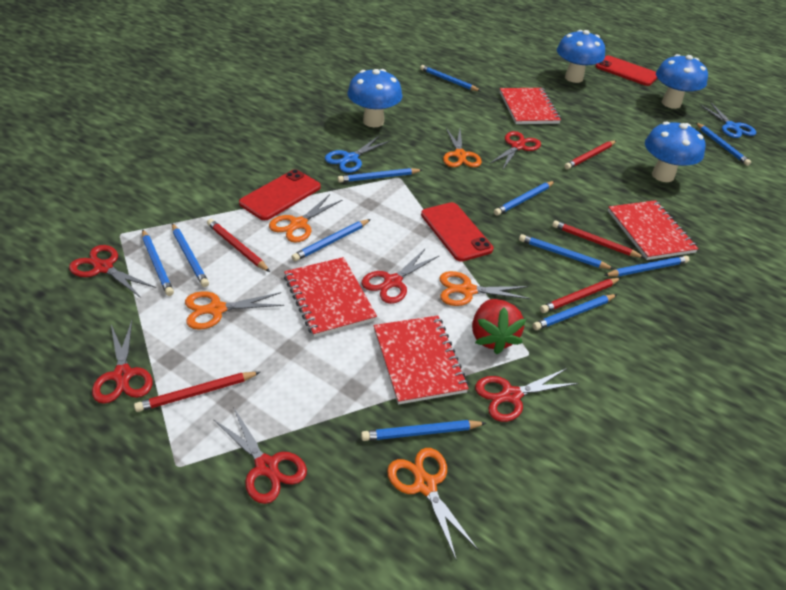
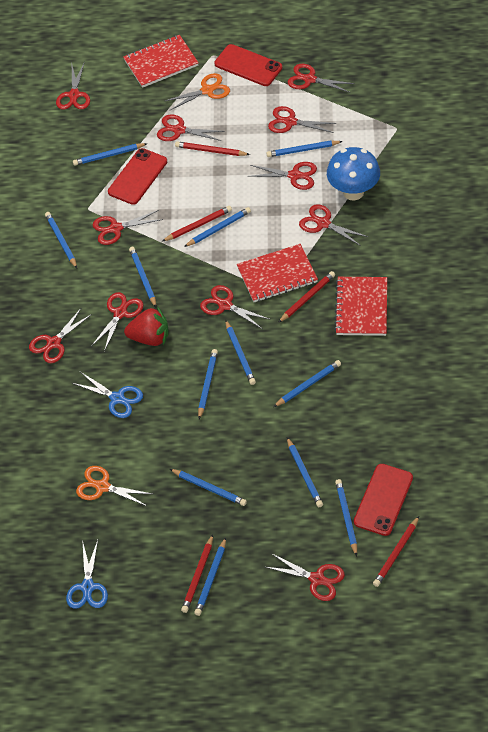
blue mushroom: [347,69,402,127] [557,30,605,83] [645,122,705,182] [656,54,708,109] = 4 -> [327,147,380,200] = 1
blue pencil: [142,229,174,296] [172,223,209,287] [292,219,371,261] [338,168,422,183] [361,420,486,441] [420,65,480,91] [494,181,555,216] [519,234,614,269] [532,294,617,330] [604,256,690,277] [696,123,751,166] = 11 -> [45,212,77,268] [73,143,148,166] [129,247,156,307] [170,469,247,506] [184,207,251,247] [194,537,226,616] [198,349,218,419] [225,320,256,385] [266,141,343,157] [273,360,341,407] [287,437,323,507] [335,479,357,557] = 12
orange scissors: [185,291,284,330] [269,194,342,243] [387,448,479,561] [440,271,531,306] [443,128,482,167] = 5 -> [76,466,152,507] [165,73,230,110] = 2
red notebook: [284,257,377,337] [374,316,469,405] [500,88,561,124] [608,200,699,260] = 4 -> [124,35,199,88] [237,244,318,302] [334,277,387,336] = 3
red scissors: [69,245,156,298] [92,320,153,404] [213,407,307,504] [361,248,439,304] [475,368,578,422] [489,131,541,169] = 6 -> [29,307,92,363] [56,61,90,109] [92,292,143,352] [93,210,163,245] [157,114,225,141] [200,285,271,329] [249,162,317,190] [266,553,345,601] [268,106,337,133] [288,64,355,93] [299,204,368,246] = 11

